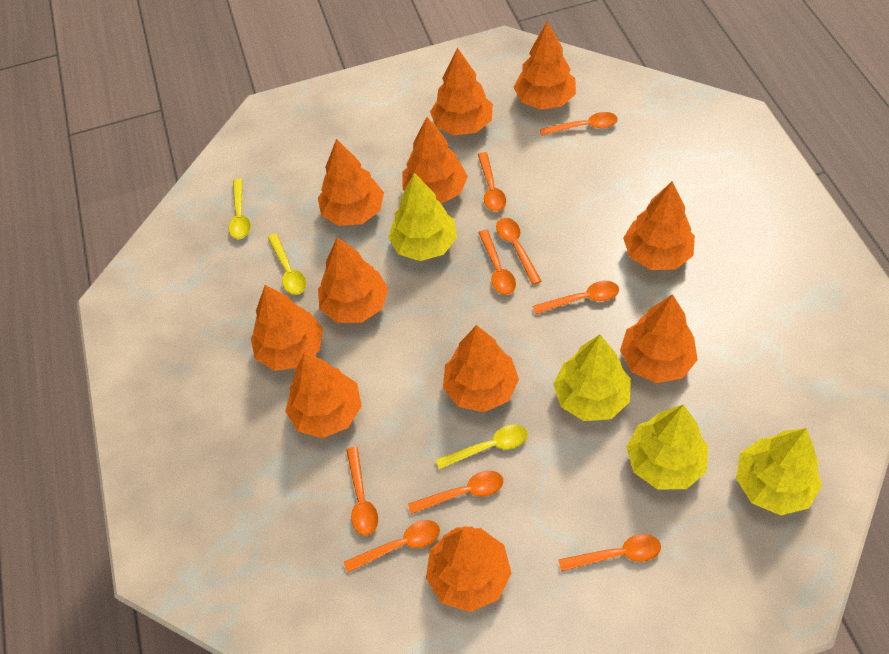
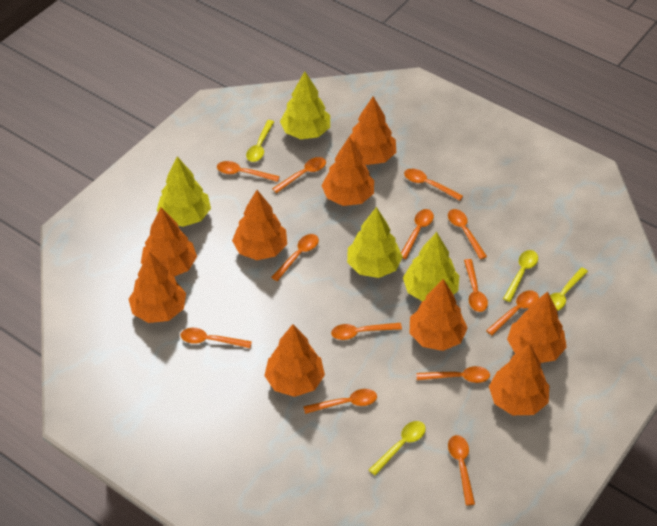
orange spoon: [344,520,440,573] [346,447,378,536] [408,471,504,514] [478,152,506,211] [478,230,516,295] [496,218,541,285] [533,281,619,314] [540,112,618,136] [558,534,661,572] = 9 -> [181,328,252,348] [217,161,280,182] [271,234,319,281] [272,157,326,193] [303,389,377,414] [331,323,402,340] [401,209,434,259] [404,169,463,201] [416,366,490,383] [448,209,487,259] [448,435,475,506] [464,259,488,312] [486,290,539,336] = 13
orange tree: [251,285,323,371] [285,352,362,438] [318,139,384,226] [318,237,388,323] [402,117,468,204] [426,526,511,612] [430,48,493,135] [443,325,519,412] [513,21,576,110] [620,294,698,383] [623,181,695,270] = 11 -> [129,252,186,323] [141,207,197,276] [232,190,287,260] [264,324,325,397] [321,136,374,206] [350,97,396,165] [410,279,468,351] [489,344,549,415] [507,292,567,363] = 9
yellow spoon: [229,179,251,239] [268,234,306,295] [436,425,528,470] = 3 -> [246,120,274,162] [369,421,426,476] [503,250,538,302] [550,267,588,311] = 4

